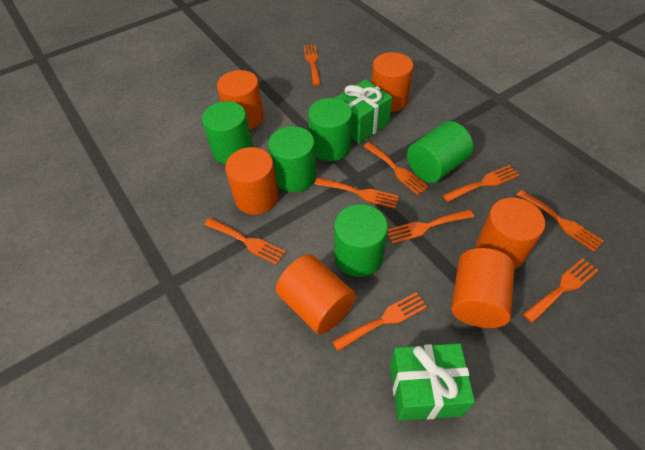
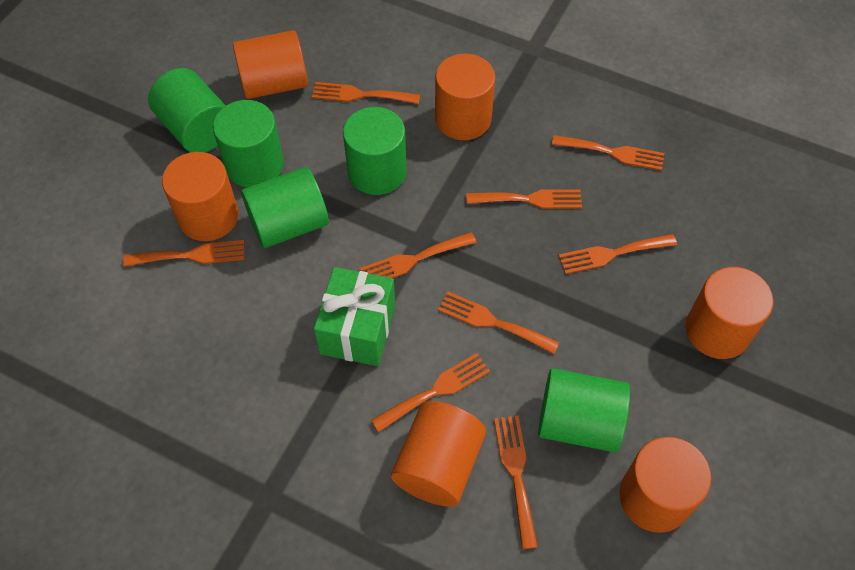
green gift: [335,79,392,143] [390,343,475,421] = 2 -> [314,267,395,366] = 1

